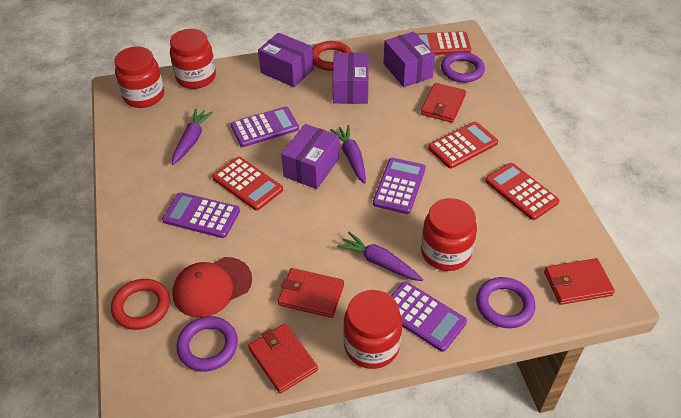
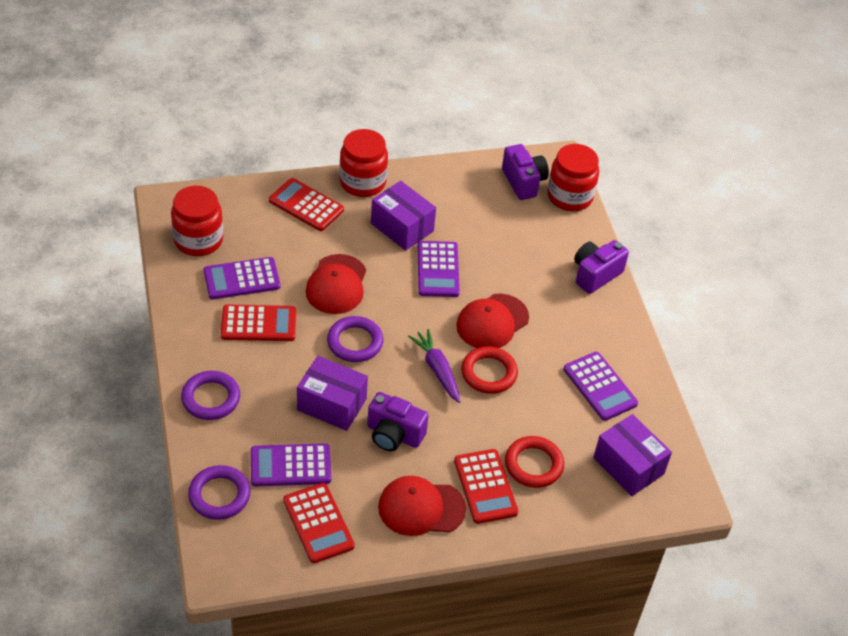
purple box: [258,33,313,87] [281,124,339,189] [332,52,369,104] [383,31,435,87] = 4 -> [297,356,368,431] [371,181,436,251] [593,414,672,496] = 3
purple camera: none = 0 -> [367,392,429,451] [502,144,549,200] [574,240,629,294] = 3
purple carrot: [172,109,213,165] [330,125,366,184] [337,232,424,281] = 3 -> [408,329,460,403] = 1
red cap: [172,257,252,318] = 1 -> [306,254,366,314] [378,476,466,536] [456,294,529,348] = 3
red jar: [114,47,164,108] [170,29,216,89] [343,290,402,369] [421,198,477,271] = 4 -> [171,186,223,256] [339,129,388,197] [548,144,599,211] = 3
red wallet: [248,323,318,394] [278,268,344,318] [421,83,466,123] [544,258,615,305] = 4 -> none = 0

